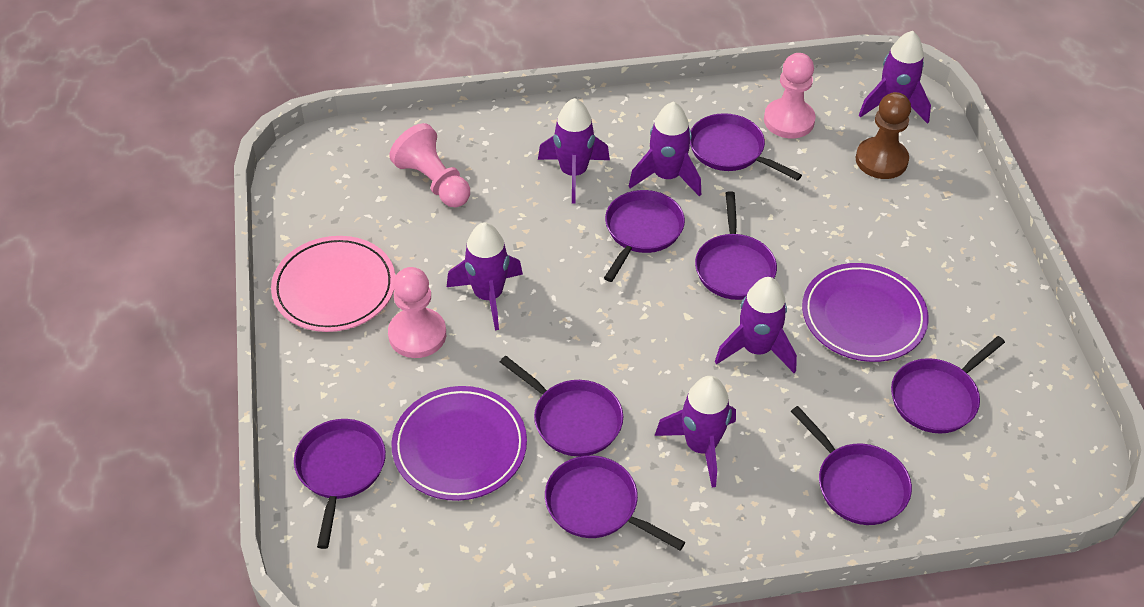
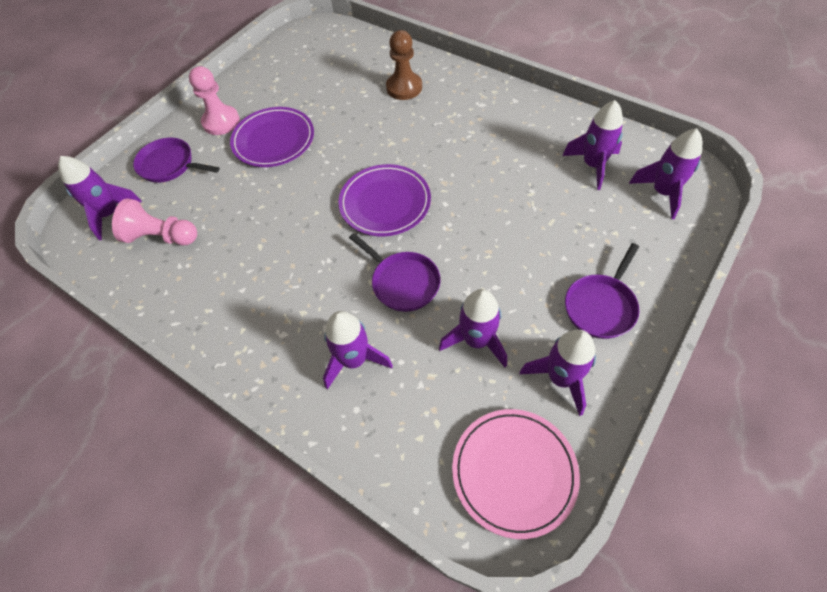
pink pawn: [388,267,446,358] [389,123,470,207] [764,53,816,138] = 3 -> [112,198,197,245] [189,66,240,135] = 2
purple pan: [294,419,386,549] [500,356,623,457] [545,456,685,550] [604,190,685,282] [690,113,802,181] [695,191,777,300] [791,406,912,525] [891,336,1005,433] = 8 -> [133,138,220,183] [349,233,441,312] [565,243,639,339] = 3

